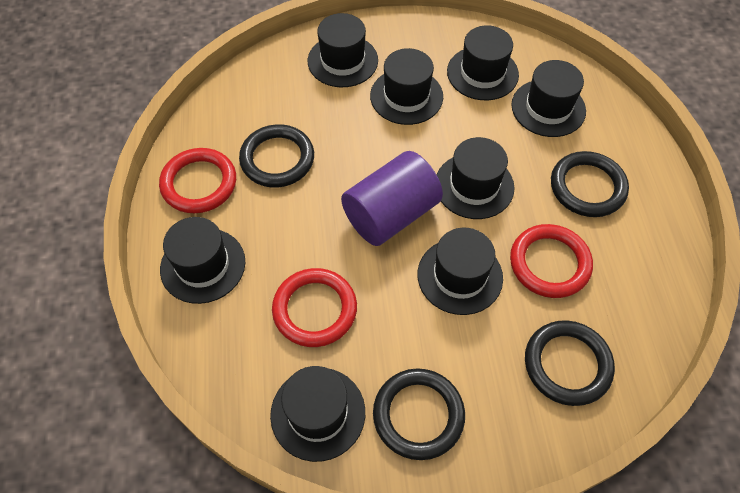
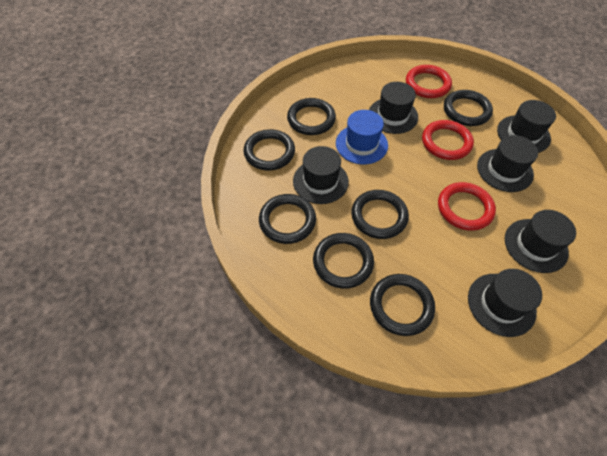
black hat: [160,217,245,304] [270,366,365,462] [308,13,378,87] [370,48,443,125] [418,228,503,315] [437,137,515,219] [447,25,519,100] [511,60,586,137] = 8 -> [293,146,349,204] [369,82,418,134] [468,269,542,337] [477,135,538,192] [497,100,556,153] [505,210,576,273] = 6
black ring: [239,124,314,187] [373,368,465,460] [525,320,615,406] [551,151,629,217] = 4 -> [244,129,295,171] [259,194,316,244] [287,98,336,135] [313,233,374,289] [351,190,409,239] [370,274,435,336] [444,90,493,126] = 7
blue hat: none = 0 -> [336,110,388,164] = 1
purple cylinder: [341,151,443,246] = 1 -> none = 0

